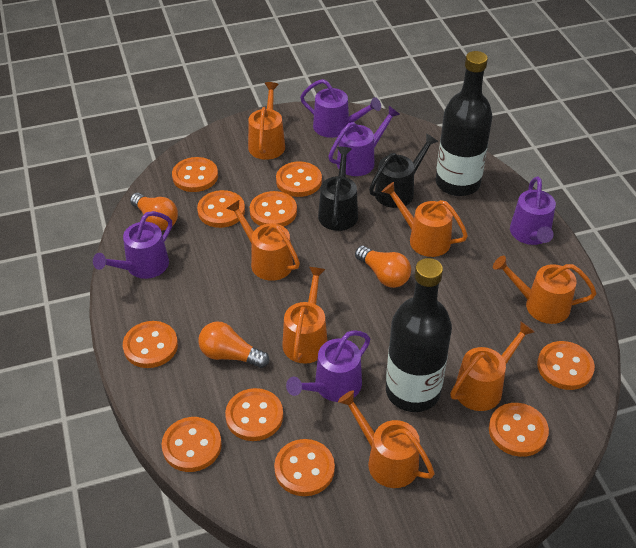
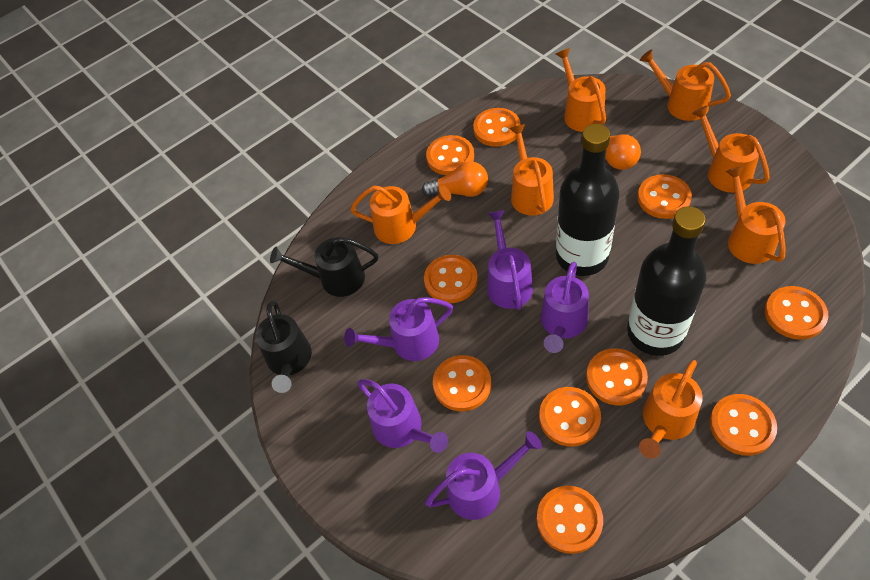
orange light bulb: [130,193,178,230] [198,321,269,368] [355,246,411,288] = 3 -> [422,161,488,197] [581,134,641,170] = 2

